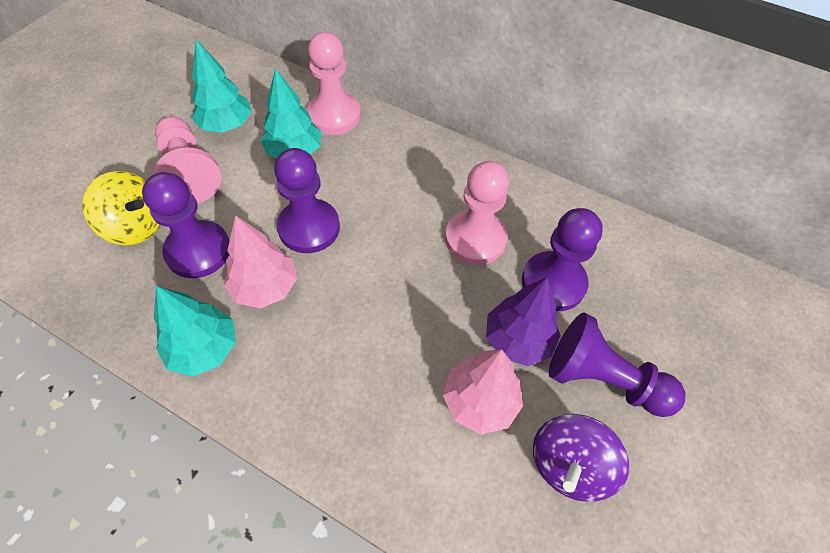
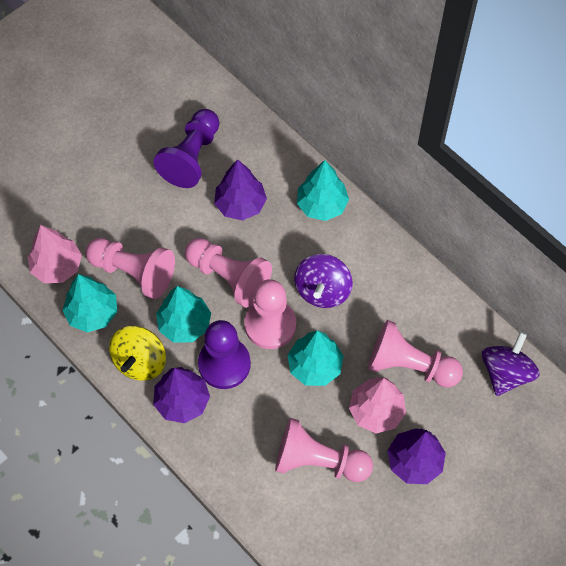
pink pawn: [153,116,222,204] [307,32,361,135] [445,161,509,265] = 3 -> [85,238,175,299] [185,238,272,308] [245,279,296,349] [275,418,373,482] [368,320,463,388] = 5
purple pawn: [142,172,230,278] [274,148,340,253] [522,208,603,311] [549,313,686,417] = 4 -> [154,109,219,188] [198,320,251,389] = 2
purple spinning top: [533,414,629,502] = 1 -> [294,254,353,308] [482,331,540,396] = 2
purple tree: [486,277,561,366] = 1 -> [153,367,210,423] [214,159,267,221] [387,428,446,484] = 3
turquoise tree: [154,286,236,377] [191,40,252,133] [261,68,321,158] = 3 -> [62,274,117,332] [156,286,211,343] [287,330,344,386] [297,160,349,221] = 4

